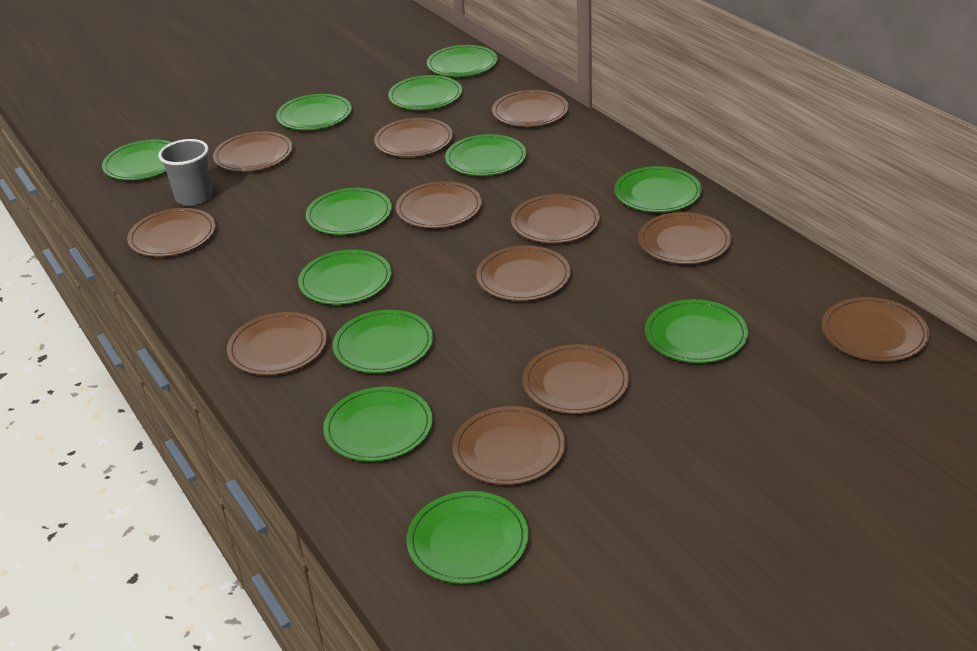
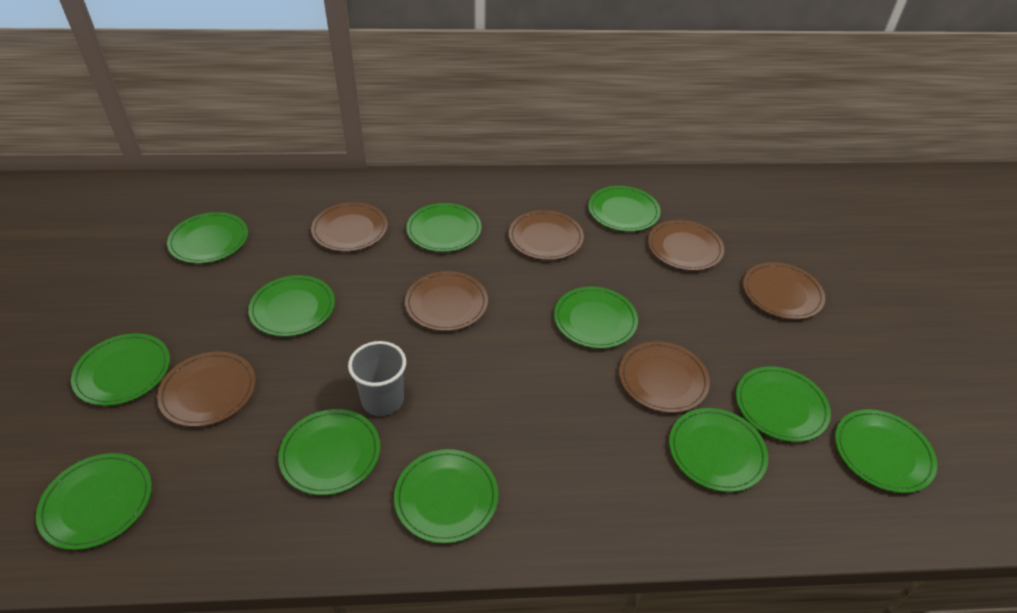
brown plate: [127,208,216,257] [213,131,292,172] [227,312,327,375] [374,118,453,157] [396,181,482,228] [453,406,565,485] [476,245,571,301] [492,90,569,127] [511,194,600,243] [523,344,629,414] [638,212,731,264] [822,297,929,361] = 12 -> [157,351,256,427] [311,202,388,252] [405,271,488,331] [509,210,584,260] [619,341,710,413] [648,220,724,271] [743,262,825,319] = 7

